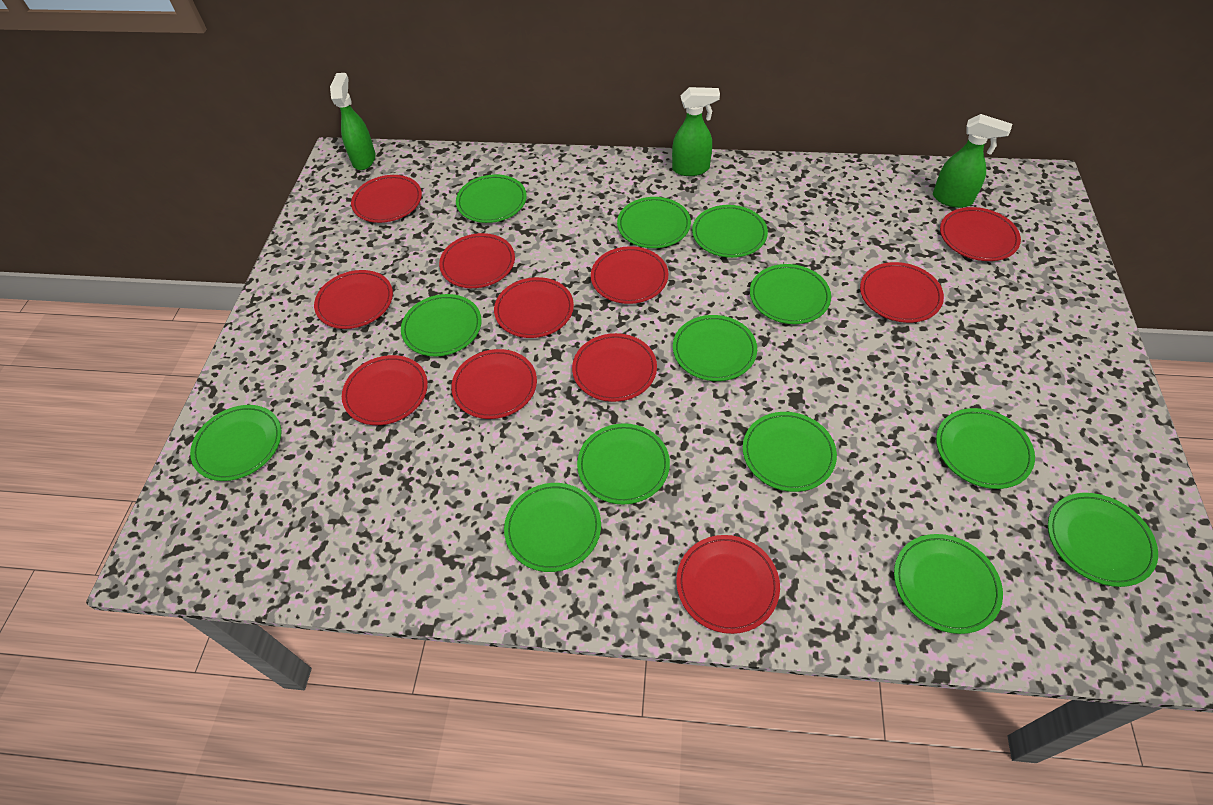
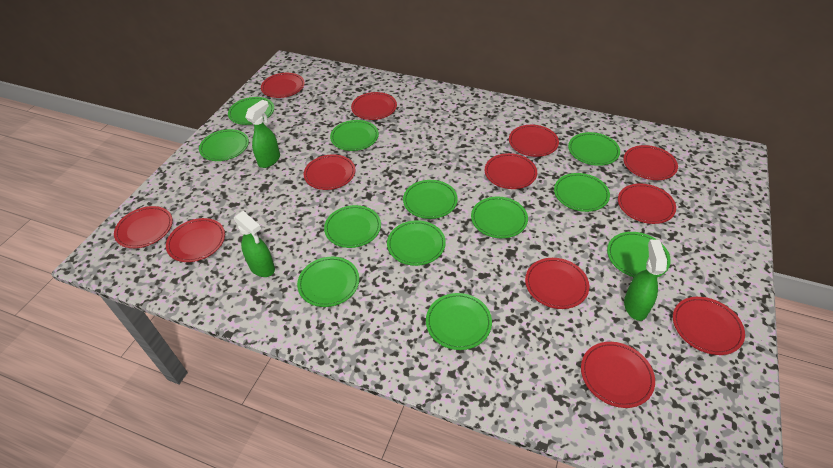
green plate: [190,405,281,481] [401,294,482,356] [456,174,527,223] [504,483,601,572] [577,423,670,504] [617,197,691,248] [673,315,757,381] [692,205,768,258] [743,412,837,492] [750,264,831,324] [894,534,1003,634] [936,408,1035,489] [1048,493,1158,587] = 13 -> [199,129,249,161] [228,97,274,125] [297,257,359,307] [324,205,381,248] [330,120,379,151] [387,220,446,266] [403,180,458,219] [426,293,492,350] [471,197,528,238] [554,173,610,212] [568,132,620,166] [607,232,671,277] = 12
red plate: [314,270,393,329] [342,355,428,425] [351,175,422,223] [439,233,515,288] [451,349,537,419] [494,277,574,338] [572,333,657,402] [591,246,668,304] [676,535,780,634] [860,262,944,323] [940,207,1021,261] = 11 -> [114,206,173,248] [166,218,225,262] [261,73,305,98] [304,154,355,190] [351,92,397,120] [485,153,537,189] [509,125,559,157] [525,258,589,309] [581,342,655,408] [618,183,676,224] [623,145,678,180] [673,297,745,355] = 12

